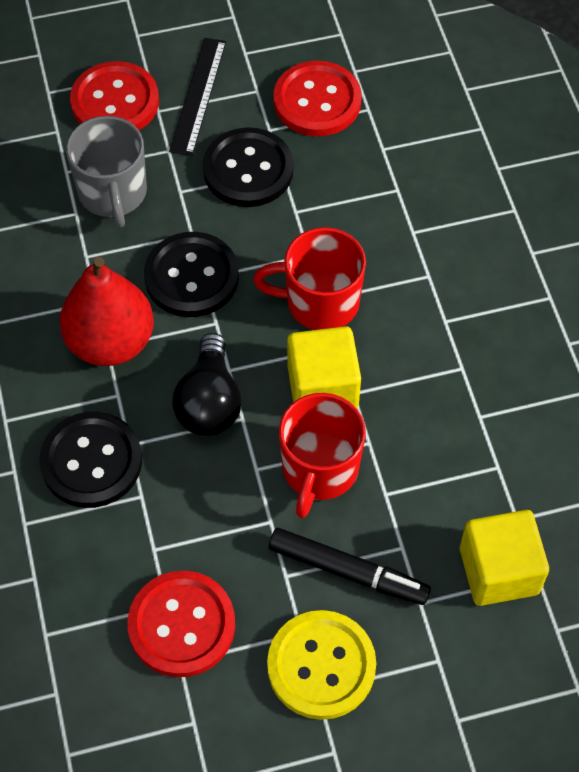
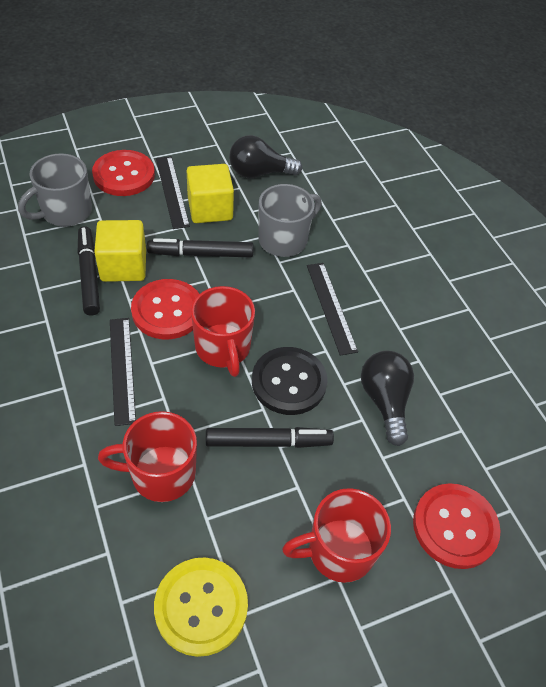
black button: [39,412,142,508] [144,232,239,317] [203,127,294,207] = 3 -> [252,347,328,415] = 1
black light bulb: [172,333,242,436] = 1 -> [229,135,302,178] [361,351,414,446] = 2
black marker: [269,528,431,605] = 1 -> [78,226,100,316] [147,238,254,257] [206,427,334,448] = 3
black ruler: [169,38,226,156] = 1 -> [110,318,136,426] [156,156,190,229] [307,263,358,356] = 3
grey mug: [66,116,147,228] = 1 -> [18,154,92,226] [258,184,322,257] = 2
red mug: [253,227,366,330] [279,393,366,518] = 2 -> [98,411,197,502] [191,286,255,377] [282,488,391,583] = 3
red pear: [59,257,154,366] = 1 -> none = 0

